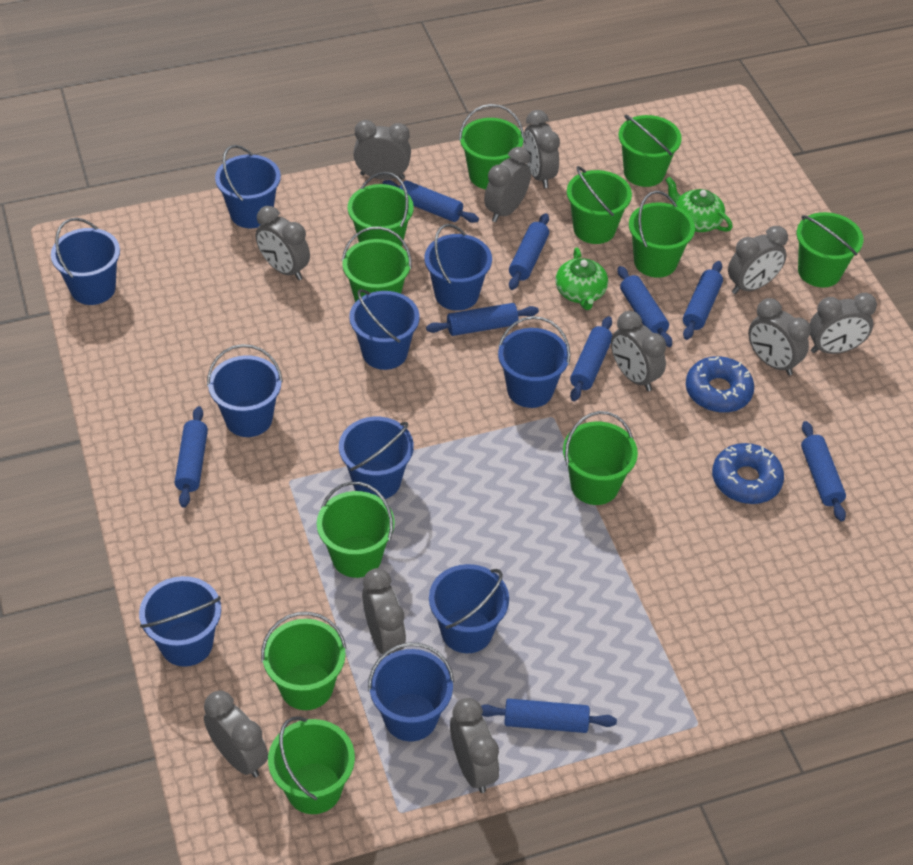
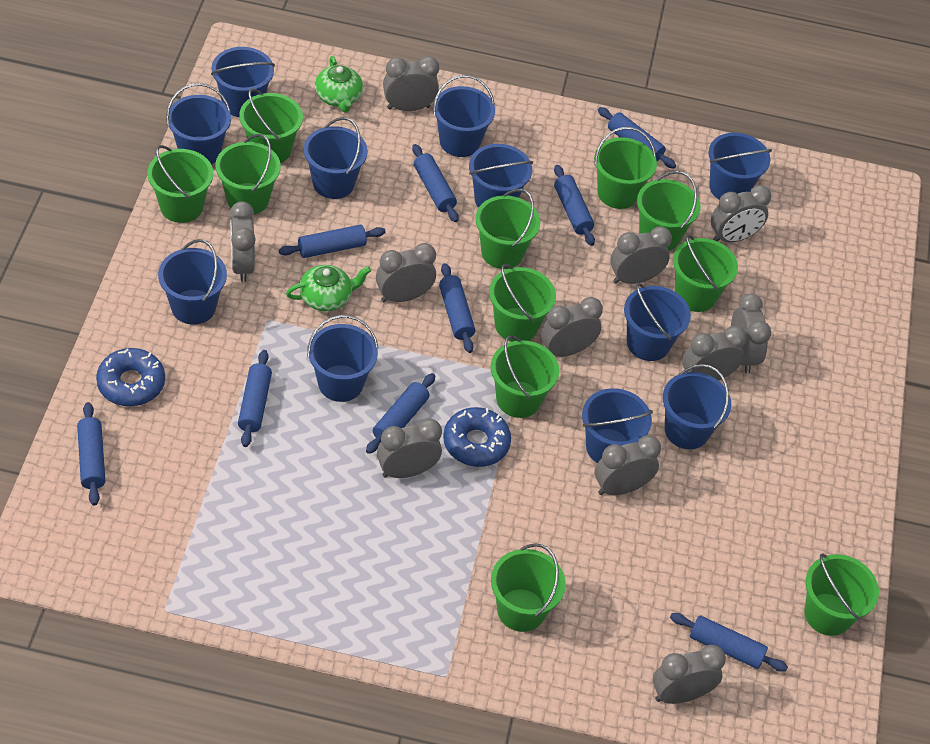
blue bucket: [51,218,120,305] [139,576,221,667] [207,344,283,437] [215,145,281,228] [339,417,414,499] [349,289,420,370] [368,643,454,741] [424,224,492,311] [429,564,509,653] [498,316,571,408] = 10 -> [158,239,227,325] [166,83,231,165] [211,47,275,117] [304,117,368,199] [307,315,378,402] [433,75,495,157] [469,144,533,208] [582,388,653,463] [624,283,691,361] [663,364,731,449] [708,133,772,199] = 11

